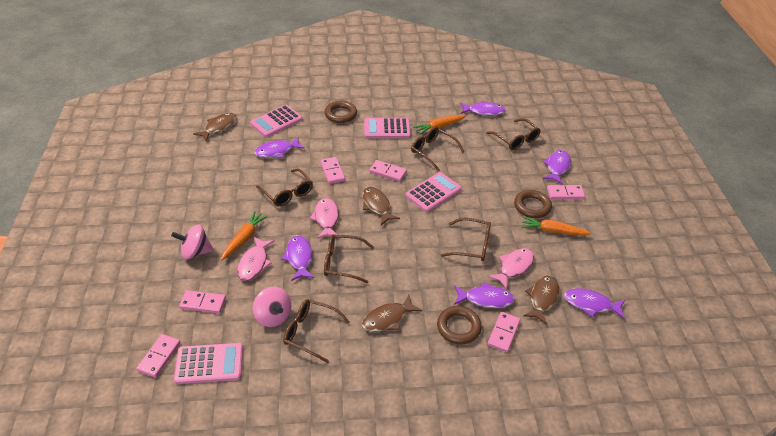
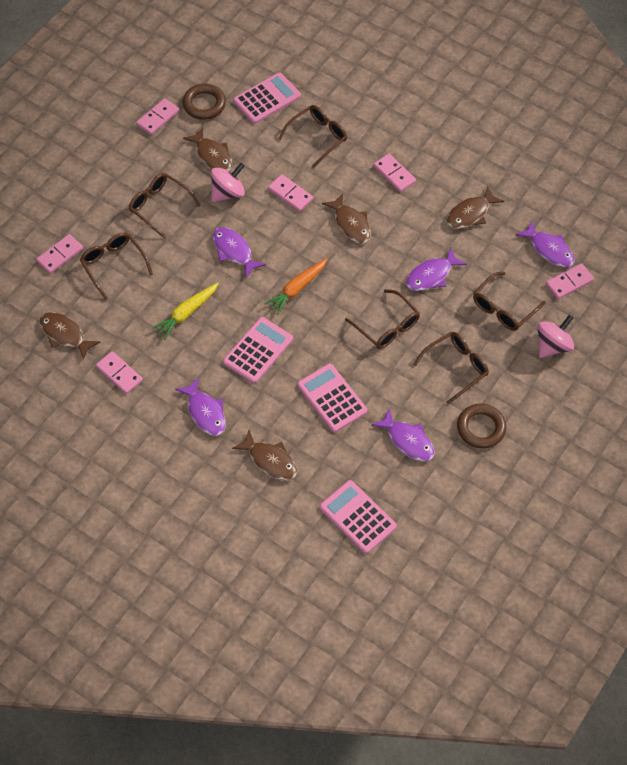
brown fish: [193,113,236,142] [362,187,400,225] [362,295,422,332] [524,276,560,325] = 4 -> [39,312,100,360] [183,127,233,171] [232,430,297,480] [322,193,371,243] [447,186,504,229] = 5
brown ring: [325,101,357,123] [437,306,482,344] [514,190,552,218] = 3 -> [183,84,226,120] [457,403,506,449] = 2
orange carrot: [221,211,268,260] [413,115,467,135] [522,217,591,236] = 3 -> [264,258,328,315] = 1
pink fish: [237,237,275,281] [309,198,339,239] [488,248,534,289] = 3 -> none = 0
purple fish: [254,137,305,158] [282,235,315,281] [454,282,515,308] [460,100,506,116] [543,150,571,184] [564,288,625,319] = 6 -> [175,377,226,436] [213,227,266,278] [371,408,434,461] [406,248,467,291] [515,221,575,267] = 5
yellow carrot: none = 0 -> [152,283,219,339] = 1

